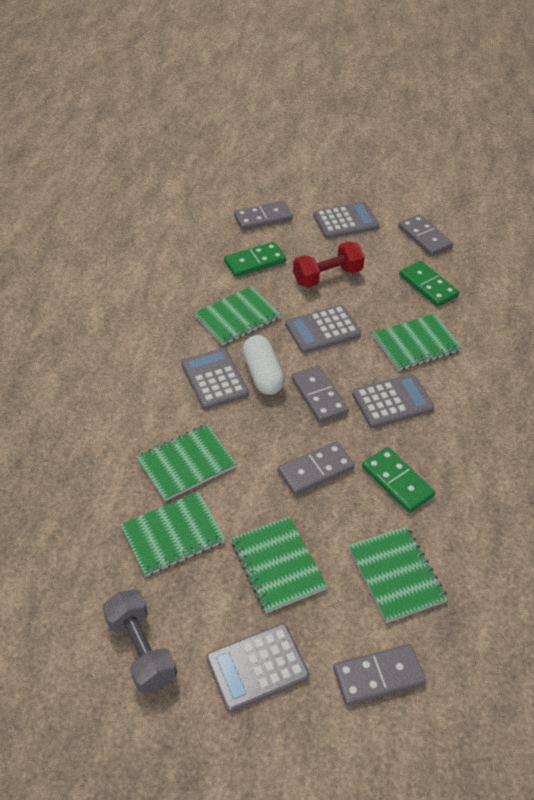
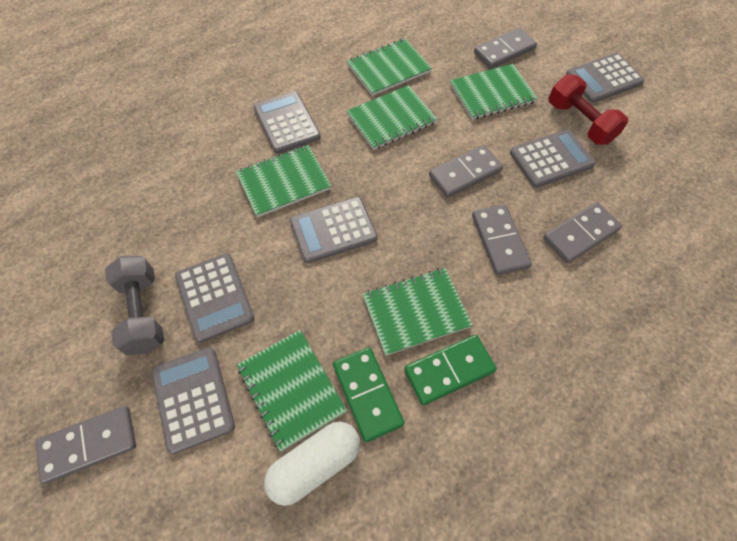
green domino: [224,242,286,277] [362,447,435,513] [399,261,459,307] = 3 -> [333,347,404,442] [404,335,497,405] = 2
grey calculator: [181,348,249,410] [206,624,309,712] [285,305,361,353] [313,202,379,239] [352,374,434,428] = 5 -> [151,347,235,454] [175,253,254,343] [254,91,320,154] [290,197,378,263] [510,129,596,188] [566,53,645,103] = 6

